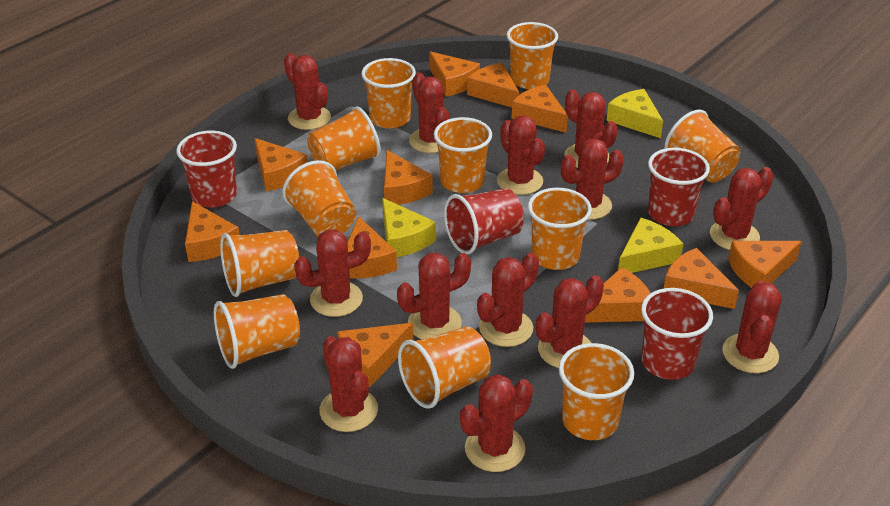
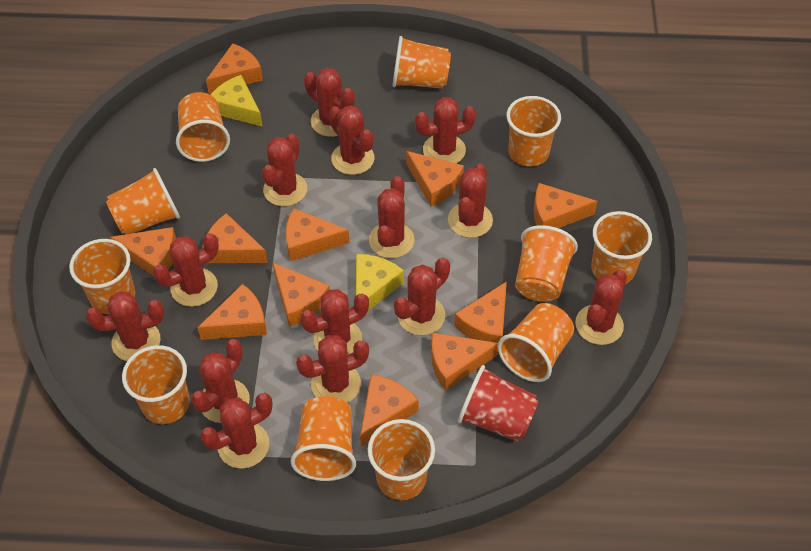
red cactus: [284,53,331,130] [294,229,371,317] [320,336,378,432] [397,253,471,339] [409,73,449,153] [460,374,533,472] [477,253,539,347] [497,116,545,195] [536,275,604,368] [561,139,624,220] [564,89,618,168] [710,167,774,250] [722,281,782,373] = 13 -> [86,291,164,361] [153,233,219,307] [191,339,250,423] [200,393,272,469] [262,134,307,206] [296,335,369,403] [300,289,369,355] [304,68,355,137] [329,105,374,175] [369,176,414,258] [394,258,450,335] [415,97,476,163] [448,164,493,238] [575,270,627,345] = 14
red cup: [176,131,237,207] [444,188,524,255] [641,288,713,380] [648,148,710,226] = 4 -> [458,365,539,442] = 1
yellow cheese: [382,198,436,257] [606,89,663,138] [618,218,683,273] = 3 -> [211,75,263,127] [356,254,404,311] = 2

